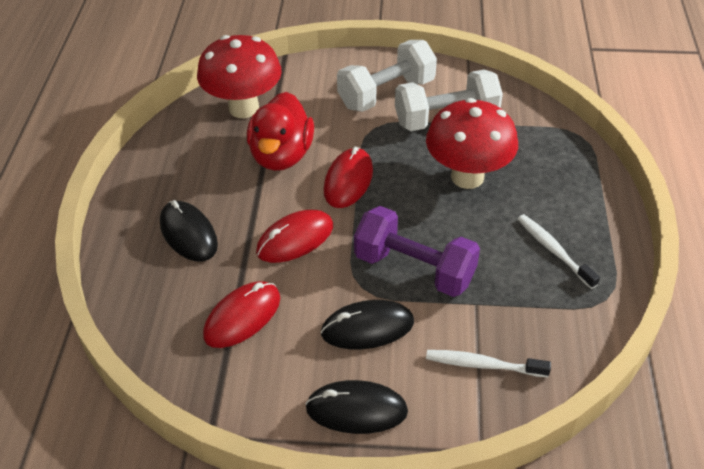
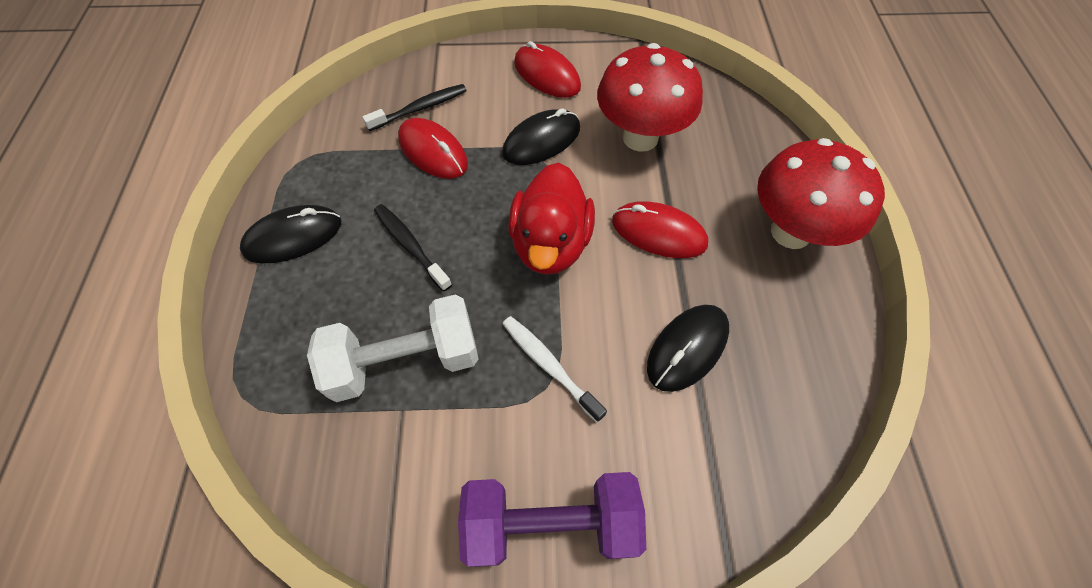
black toothbrush: none = 0 -> [362,84,467,131] [374,204,452,291] = 2
white dumbbell: [337,40,437,112] [395,70,503,131] = 2 -> [307,294,479,402] = 1
white toothbrush: [426,350,551,377] [517,214,600,289] = 2 -> [502,316,607,423] = 1

